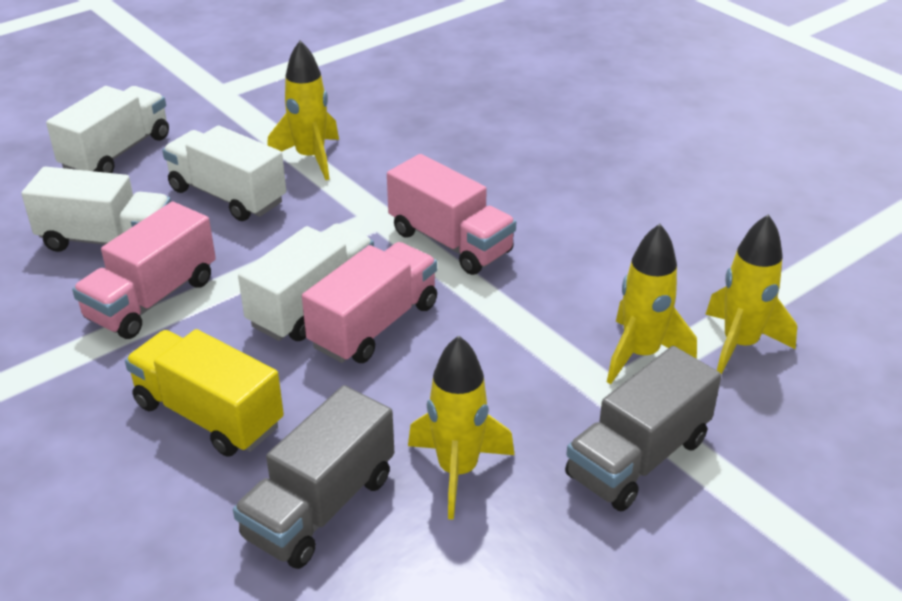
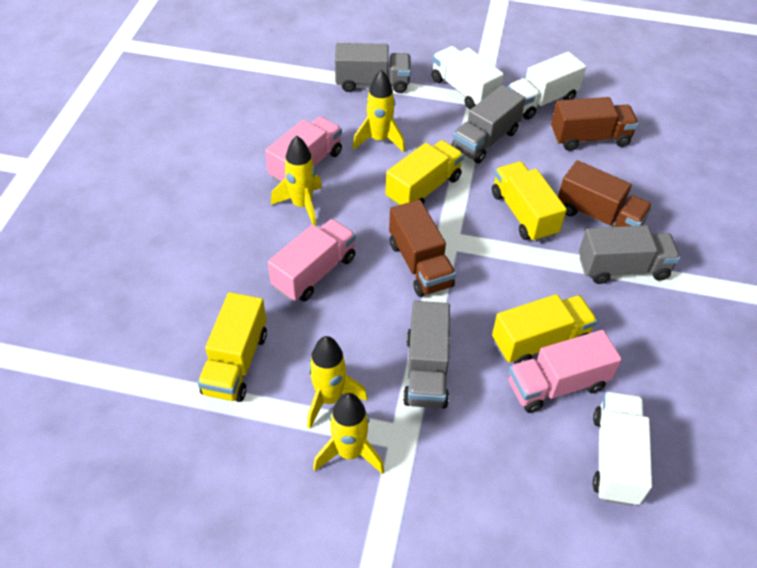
brown truck: none = 0 -> [389,200,456,297] [551,97,639,151] [558,160,653,227] = 3
grey truck: [233,385,394,569] [565,346,721,511] = 2 -> [335,43,411,93] [403,301,450,408] [452,85,526,163] [579,225,680,284] = 4
white truck: [21,166,171,252] [46,86,169,173] [162,125,286,221] [238,223,374,341] = 4 -> [432,46,504,109] [508,52,586,120] [593,392,652,506] = 3
yellow truck: [125,329,284,457] = 1 -> [197,292,267,402] [385,140,464,206] [492,162,567,242] [492,294,598,364] = 4

